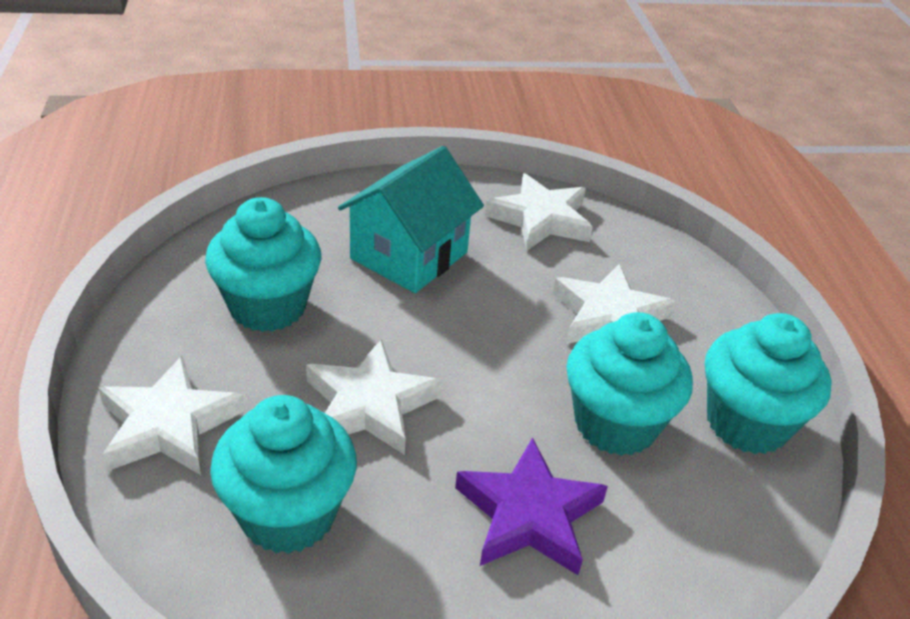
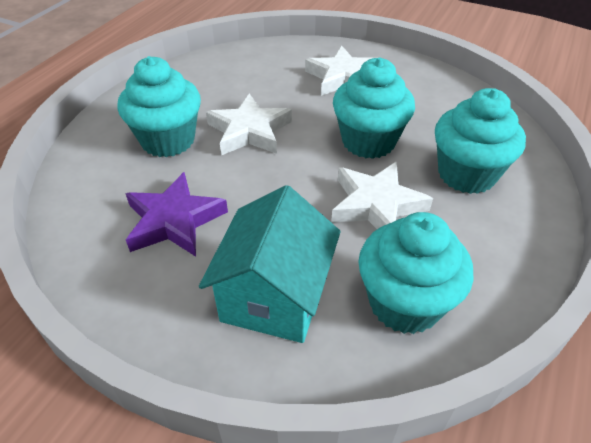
white star: [98,356,245,475] [306,339,442,455] [485,173,593,251] [553,264,676,344] = 4 -> [206,94,292,155] [305,46,372,96] [331,161,433,229] = 3

